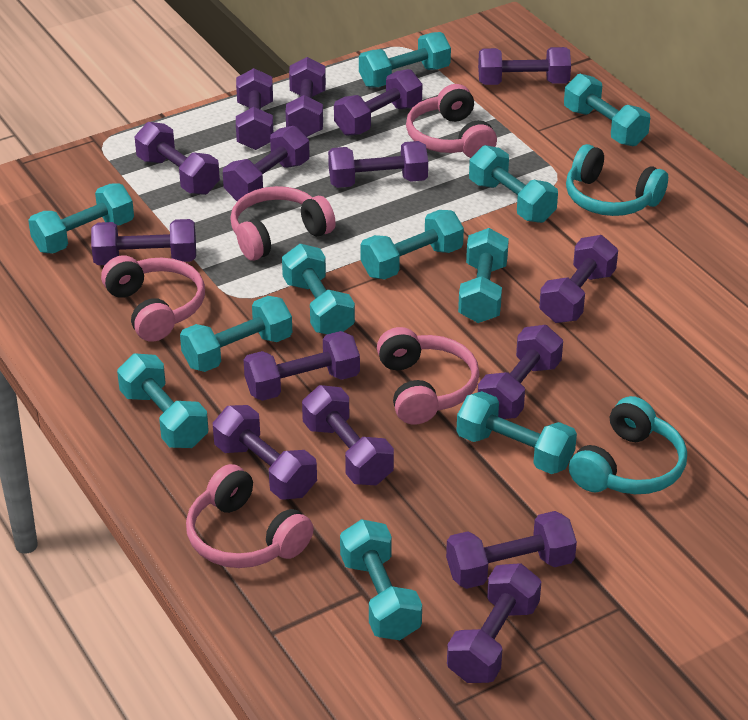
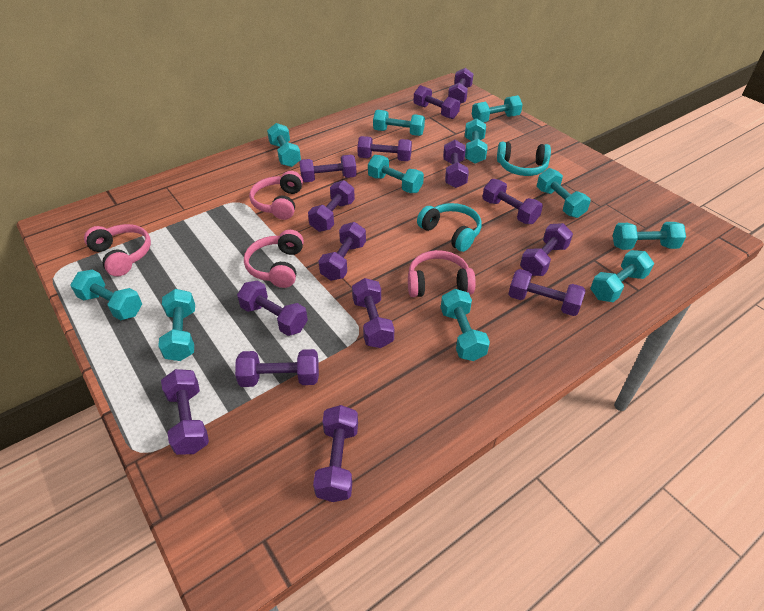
pink headphones: [101,255,205,342] [186,464,314,568] [230,186,336,261] [377,327,480,425] [406,84,497,158] = 5 -> [84,224,151,276] [244,230,304,288] [249,171,303,220] [408,250,476,297] = 4

